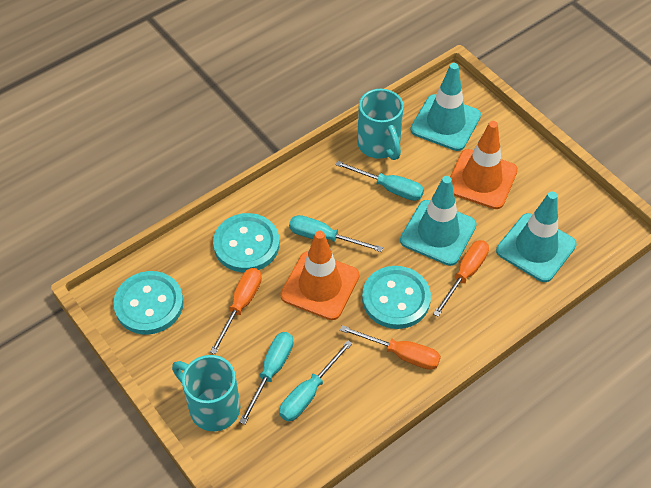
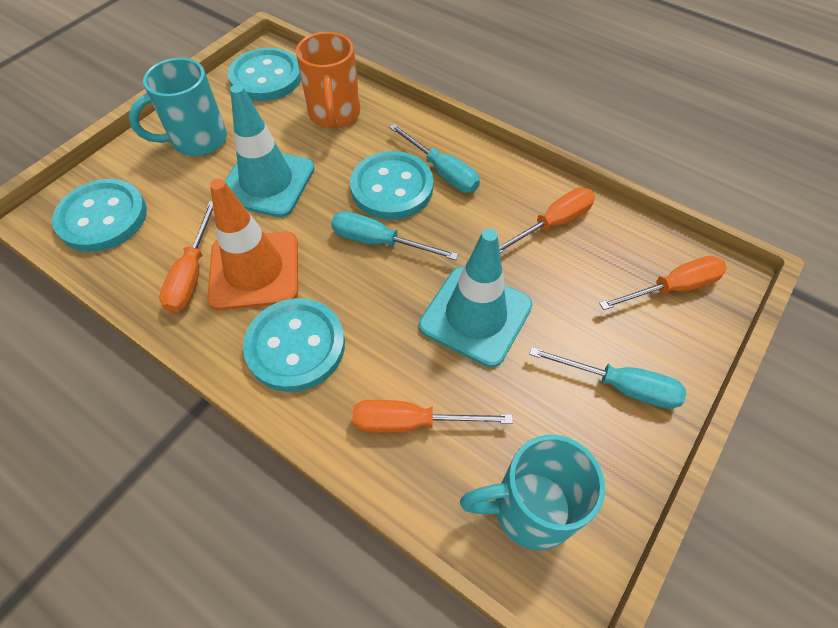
orange mug: none = 0 -> [296,32,360,128] = 1
orange screwdriver: [210,268,262,354] [340,325,441,370] [433,240,489,317] = 3 -> [159,201,214,313] [352,400,513,433] [499,187,595,253] [599,256,727,310] = 4
orange traffic cone: [280,231,360,320] [450,121,518,209] = 2 -> [207,179,298,310] = 1
turquoise button: [113,271,184,335] [213,213,279,272] [362,266,431,329] = 3 -> [52,179,147,252] [228,48,301,101] [243,298,345,392] [350,151,433,220] = 4
turquoise screwdriver: [239,332,293,425] [279,340,353,421] [289,215,383,252] [335,161,424,201] = 4 -> [331,211,458,260] [389,124,480,193] [529,347,687,409] = 3
turquoise traffic cone: [400,176,477,266] [410,63,481,151] [496,191,577,282] = 3 -> [225,84,315,218] [419,229,533,367] = 2

